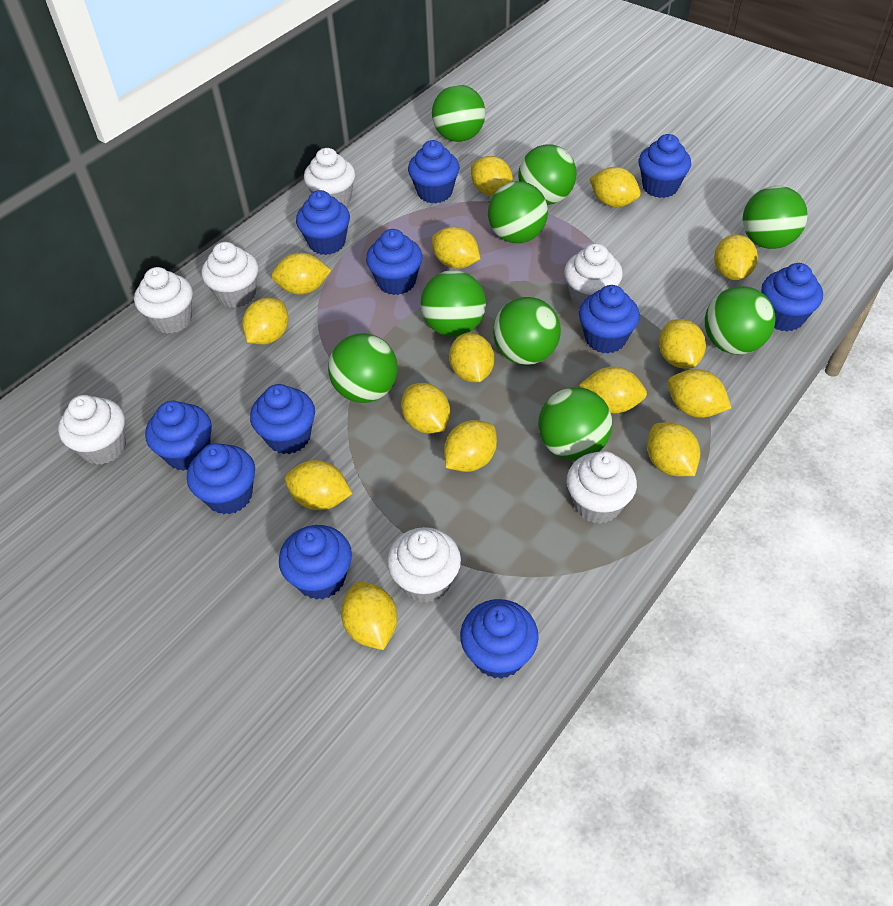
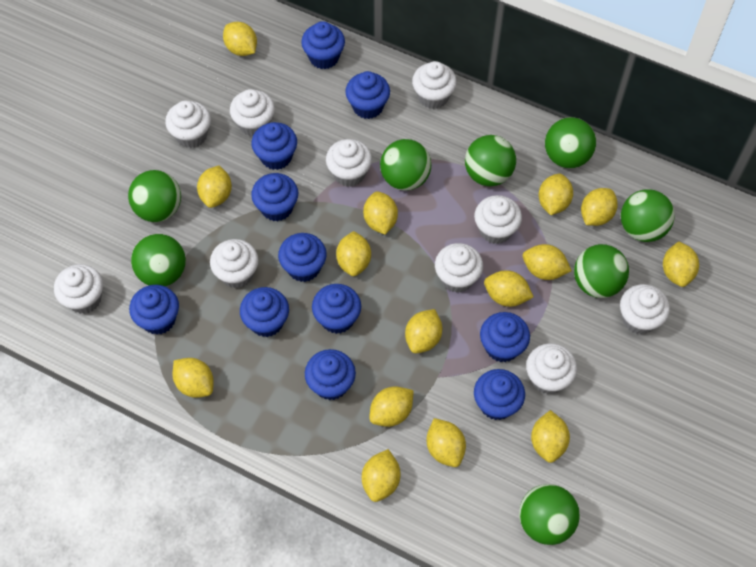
green ball: [328,333,398,403] [420,270,486,337] [432,84,485,142] [488,181,548,243] [493,297,561,365] [518,144,577,205] [538,387,613,461] [705,286,776,354] [743,186,808,249] = 9 -> [128,170,181,222] [131,234,186,286] [380,139,431,190] [465,135,516,186] [519,484,580,545] [545,117,596,168] [574,244,629,298] [621,189,675,242] = 8
white cupcake: [58,395,126,465] [134,267,193,334] [201,242,259,308] [304,148,355,206] [387,527,461,603] [564,243,623,308] [567,451,637,524] = 7 -> [54,264,103,314] [165,100,211,148] [210,239,258,288] [230,89,275,137] [326,139,372,187] [412,61,457,109] [435,243,483,293] [474,195,522,244] [526,343,577,394] [620,284,670,334] = 10

